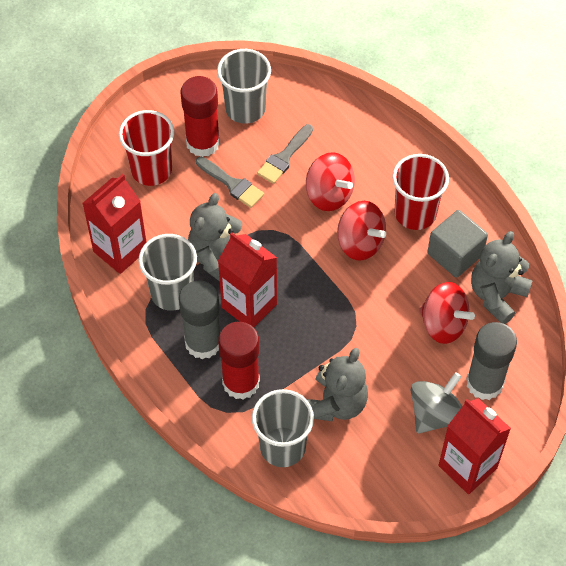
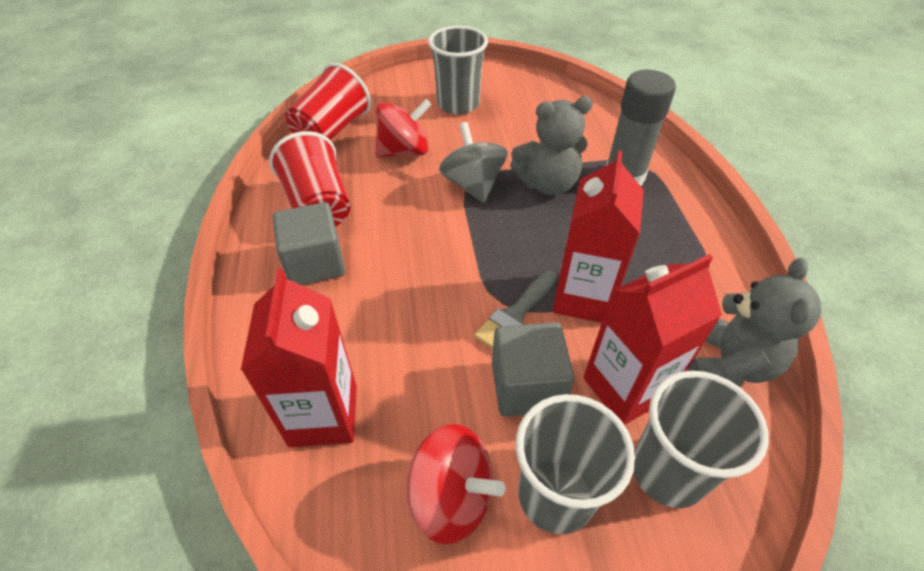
grey brush: [196,157,264,208] [257,124,313,184] = 2 -> [474,271,557,349] = 1
grey cube: [428,210,488,278] = 1 -> [273,202,345,285] [492,322,575,417] = 2
grey glue stick: [179,280,220,359] [466,322,517,400] = 2 -> [606,70,676,186] = 1
grey teddy bear: [188,193,242,281] [307,348,368,421] [471,231,533,324] = 3 -> [510,96,593,195] [688,258,821,387] = 2
red glue stick: [180,76,220,157] [218,322,260,400] = 2 -> none = 0
red spinning top: [306,152,355,211] [337,201,386,261] [419,282,475,344] = 3 -> [375,99,432,158] [407,424,505,545] = 2

